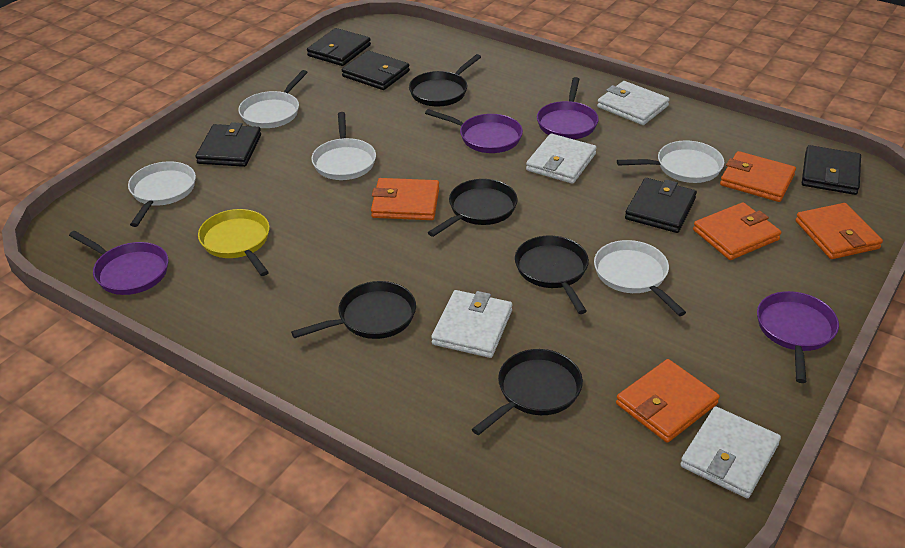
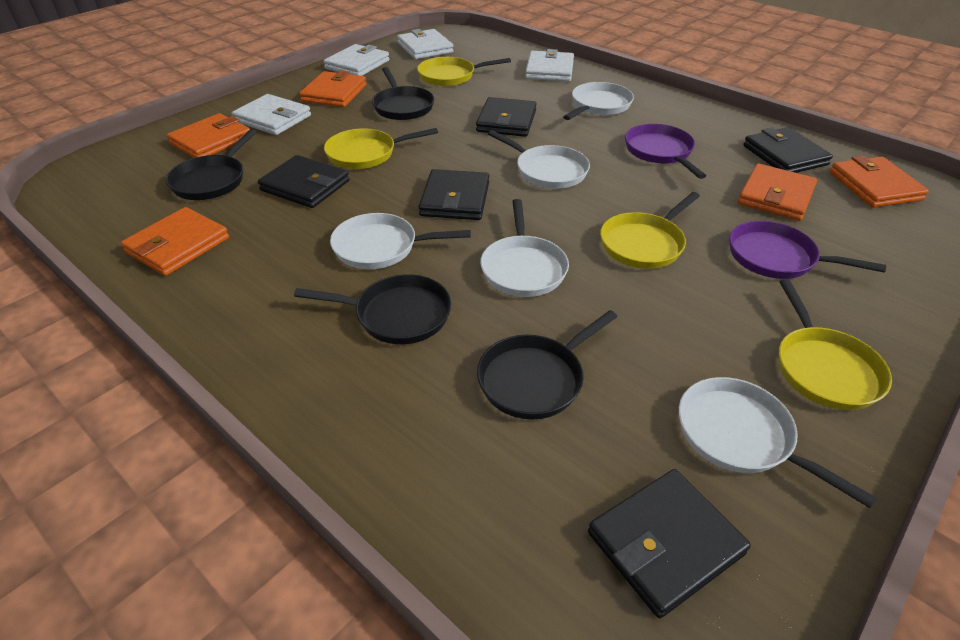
black pan: [291,281,416,339] [409,54,481,106] [428,179,518,237] [472,349,583,435] [515,236,589,314] = 5 -> [166,129,256,200] [294,274,452,344] [372,67,434,120] [477,310,617,419] = 4
purple pan: [69,231,168,295] [425,109,523,153] [537,77,599,139] [757,291,839,383] = 4 -> [625,124,706,179] [729,221,886,279] = 2
yellow pan: [198,209,270,276] = 1 -> [324,128,438,169] [417,57,511,86] [600,192,700,269] [779,279,892,410] = 4

